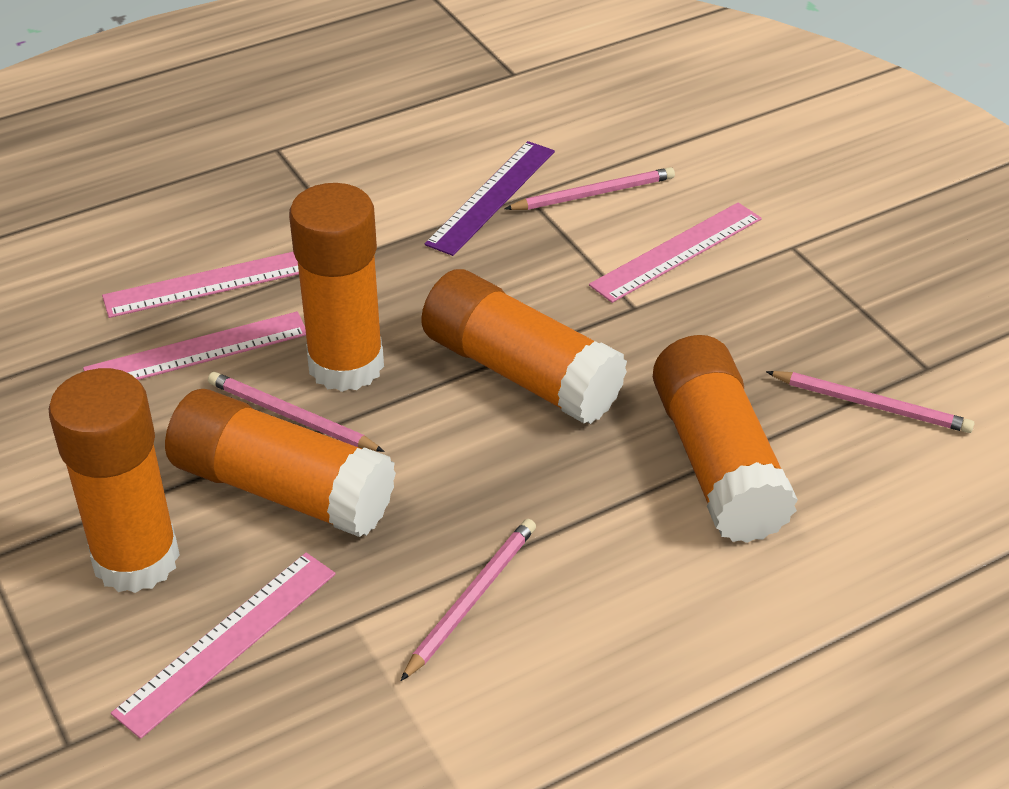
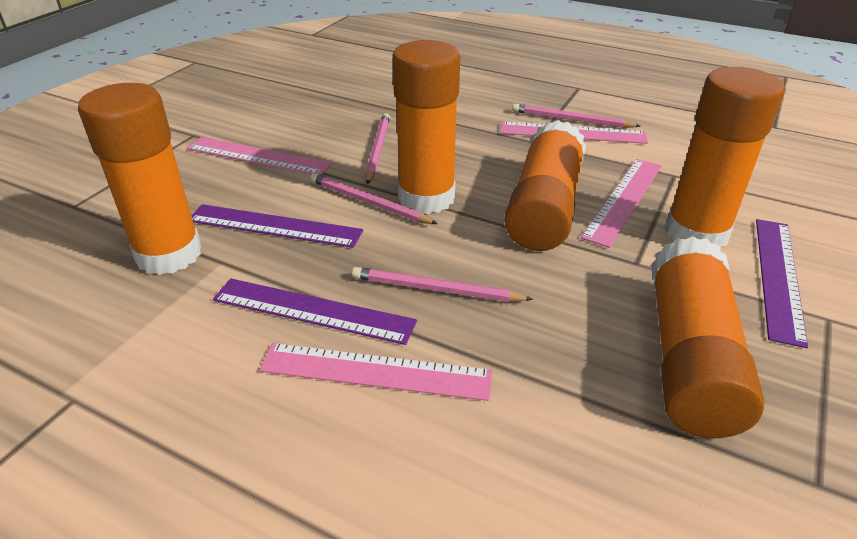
purple ruler: [425,141,555,256] = 1 -> [191,204,363,248] [213,278,417,345] [756,219,808,348] = 3

